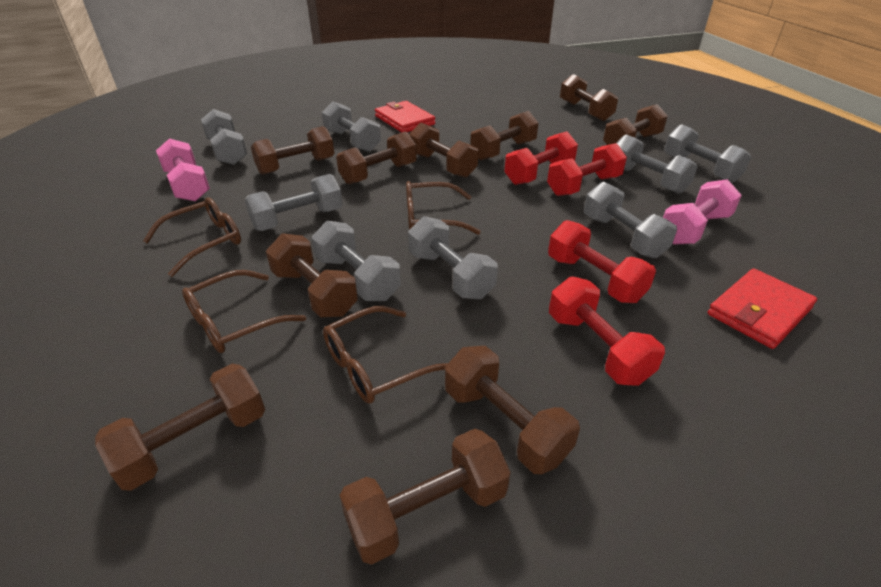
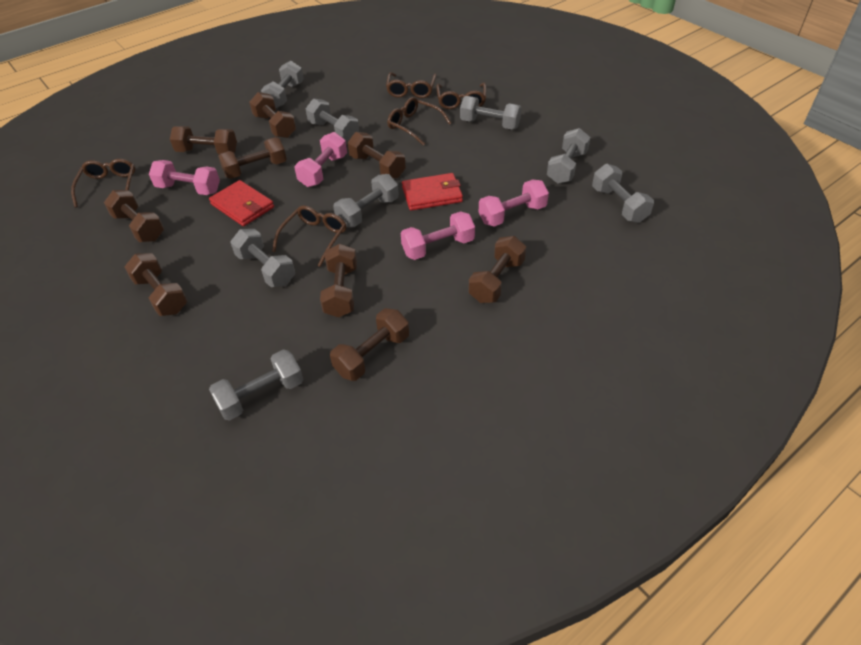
brown dumbbell: [95,364,265,491] [251,126,334,175] [266,233,358,317] [336,131,417,184] [339,429,511,564] [409,122,478,178] [445,346,580,474] [470,111,539,160] [560,74,618,121] [603,104,668,145] = 10 -> [104,190,164,242] [124,253,187,316] [170,126,237,154] [218,137,287,179] [249,92,296,138] [320,244,357,317] [330,308,409,381] [348,132,406,179] [469,236,526,303] = 9
brown glasses: [143,197,241,277] [182,270,306,353] [323,306,448,404] [406,181,481,235] = 4 -> [71,159,135,208] [272,205,346,267] [386,72,437,98] [387,97,451,146] [437,83,486,109] = 5
pink dumbbell: [156,138,210,202] [663,179,742,245] = 2 -> [149,160,220,195] [294,132,347,187] [401,211,475,260] [479,180,549,227] = 4
red dumbbell: [504,131,578,185] [547,143,627,196] [548,220,656,303] [549,276,665,386] = 4 -> none = 0

